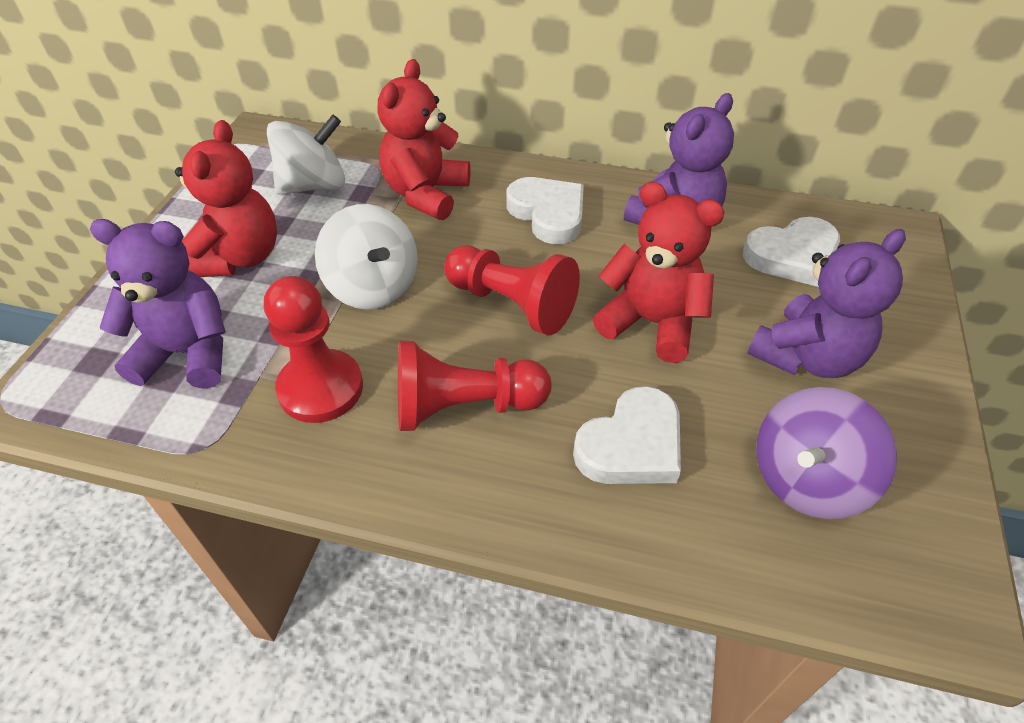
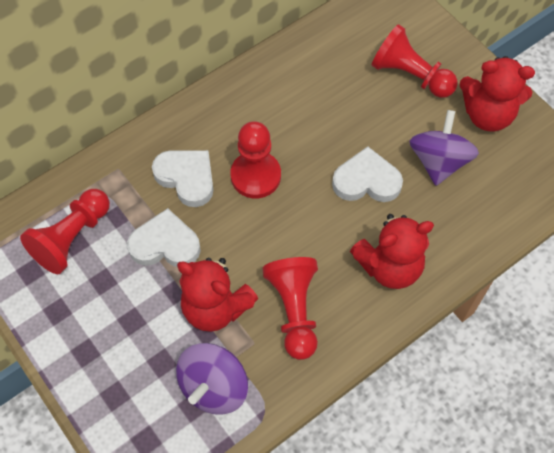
purple spinning top: [756,387,897,519] = 1 -> [176,343,248,414] [409,110,479,186] = 2
purple teddy bear: [90,219,226,389] [624,93,734,225] [747,229,906,378] = 3 -> none = 0
red pawn: [264,276,363,423] [398,341,552,431] [444,245,580,336] = 3 -> [20,189,110,274] [230,121,281,198] [262,257,318,360] [371,24,458,98] = 4
white spinning top: [267,114,345,195] [315,204,418,310] = 2 -> none = 0

